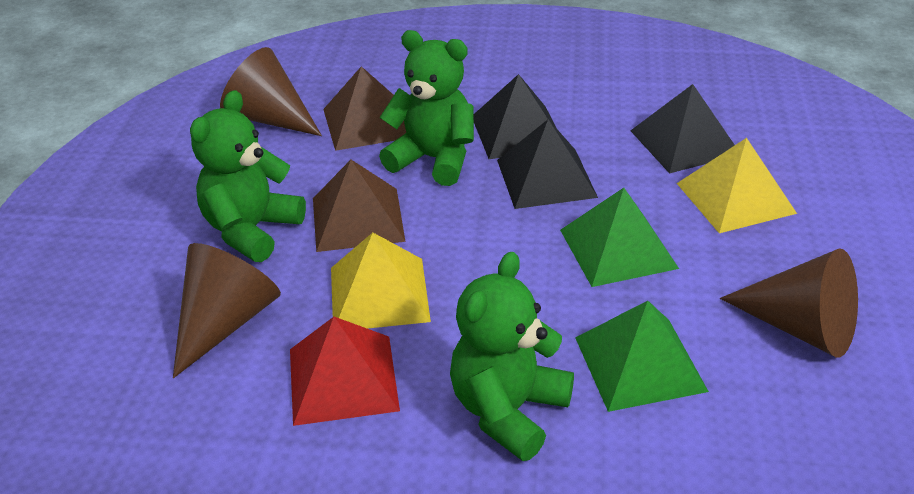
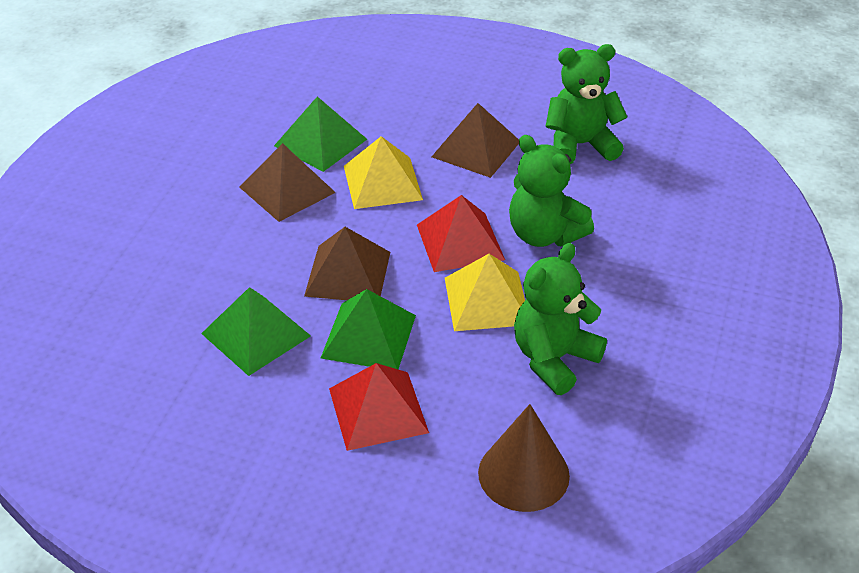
black pyramid: [474,74,556,159] [497,119,598,209] [631,84,735,174] = 3 -> none = 0
brown cone: [173,243,281,378] [220,47,322,136] [720,248,858,357] = 3 -> [478,404,570,512] = 1
brown pyramid: [313,160,406,252] [323,66,406,151] = 2 -> [240,143,336,222] [304,227,390,300] [432,103,519,178] = 3
green pyramid: [560,188,679,287] [575,301,709,412] = 2 -> [201,287,311,376] [274,97,367,172] [321,289,416,369] = 3
red pyramid: [290,317,400,426] = 1 -> [329,363,429,451] [417,195,505,272] = 2

